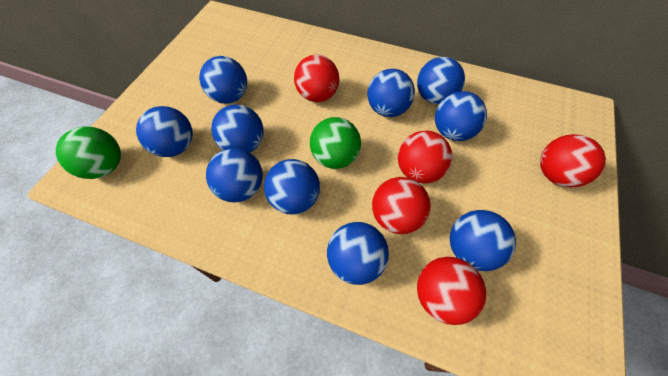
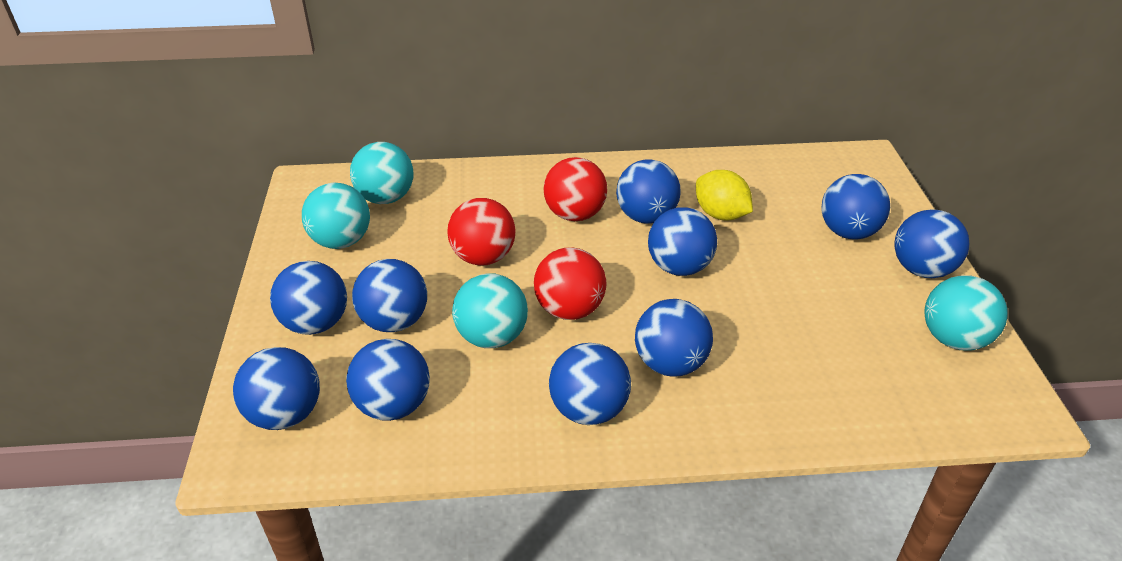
green ball: [56,126,121,179] [310,117,361,169] = 2 -> none = 0
red ball: [294,55,339,102] [372,177,431,234] [398,131,452,183] [417,257,486,325] [540,134,606,187] = 5 -> [447,198,516,266] [534,247,606,320] [544,157,607,221] = 3
turquoise ball: none = 0 -> [302,183,370,249] [350,142,414,204] [452,273,528,348] [925,275,1008,350] = 4
yellow lemon: none = 0 -> [696,170,753,220] = 1

